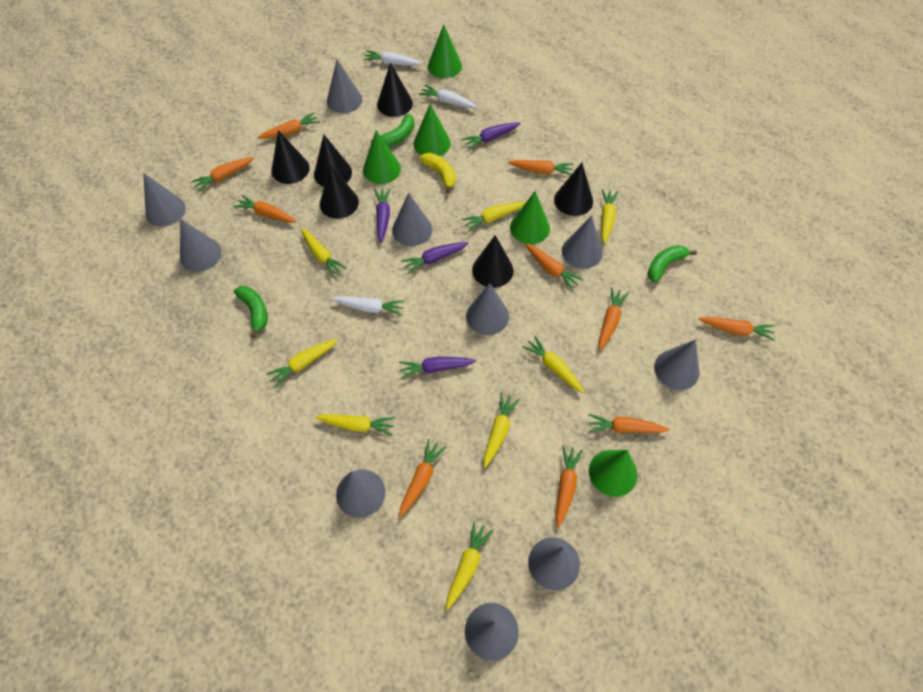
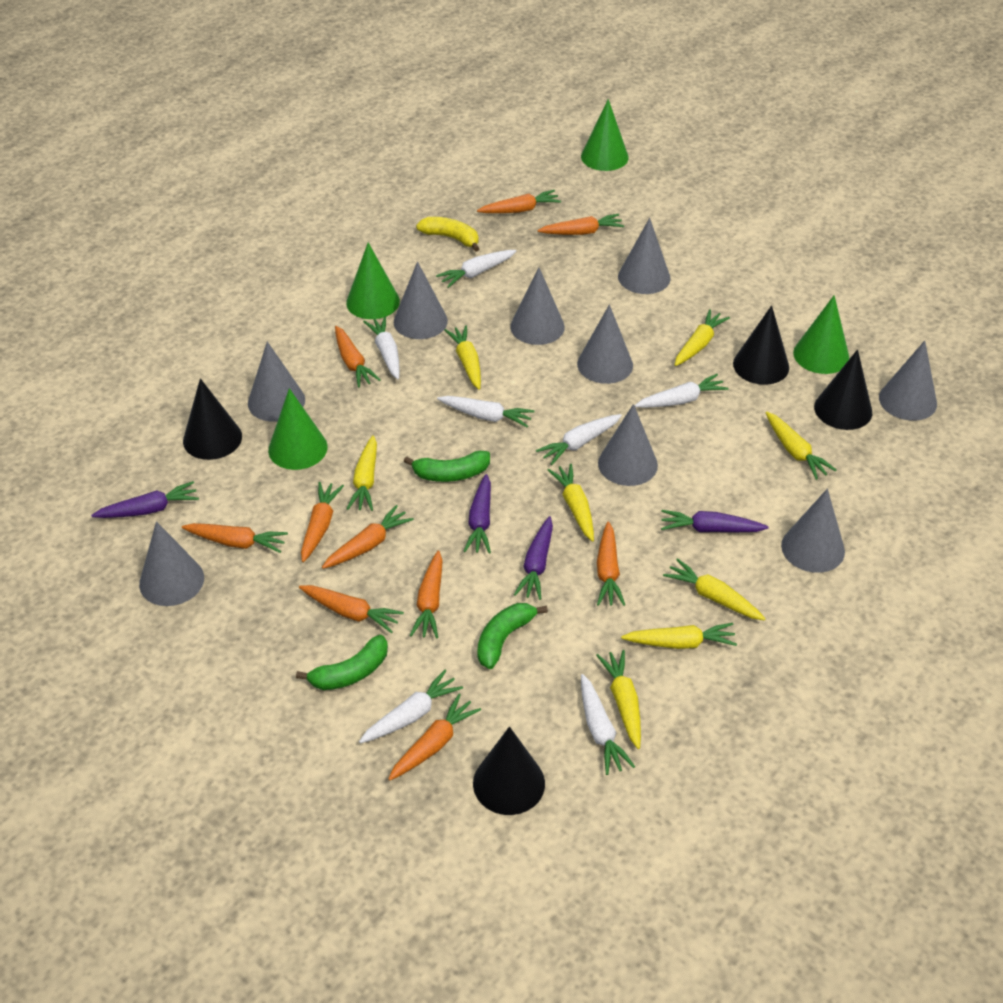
black cone: [271,130,310,184] [314,135,352,187] [320,165,359,219] [377,63,413,117] [472,235,513,288] [554,163,593,216] = 6 -> [183,378,242,460] [473,727,545,815] [733,305,789,385] [814,349,872,430] = 4
green cone: [363,130,401,184] [414,104,451,156] [428,24,462,78] [510,191,550,244] [589,450,638,497] = 5 -> [268,388,328,470] [346,243,400,319] [581,99,629,171] [793,295,849,374] = 4
grey cone: [143,173,186,227] [180,219,222,272] [327,60,362,113] [336,470,385,518] [392,193,432,246] [465,603,519,661] [466,283,509,335] [528,537,580,590] [562,215,603,269] [654,339,700,390] = 10 -> [139,521,204,606] [248,341,305,422] [394,261,448,339] [510,267,565,345] [577,305,633,384] [598,404,658,486] [618,218,670,294] [781,489,845,573] [879,340,937,421] = 9
white carrot: [332,296,405,316] [363,50,422,66] [419,85,478,108] = 3 -> [359,670,463,743] [363,316,400,379] [436,250,516,288] [437,396,534,428] [536,414,622,465] [581,674,635,775] [635,374,729,408] = 7

